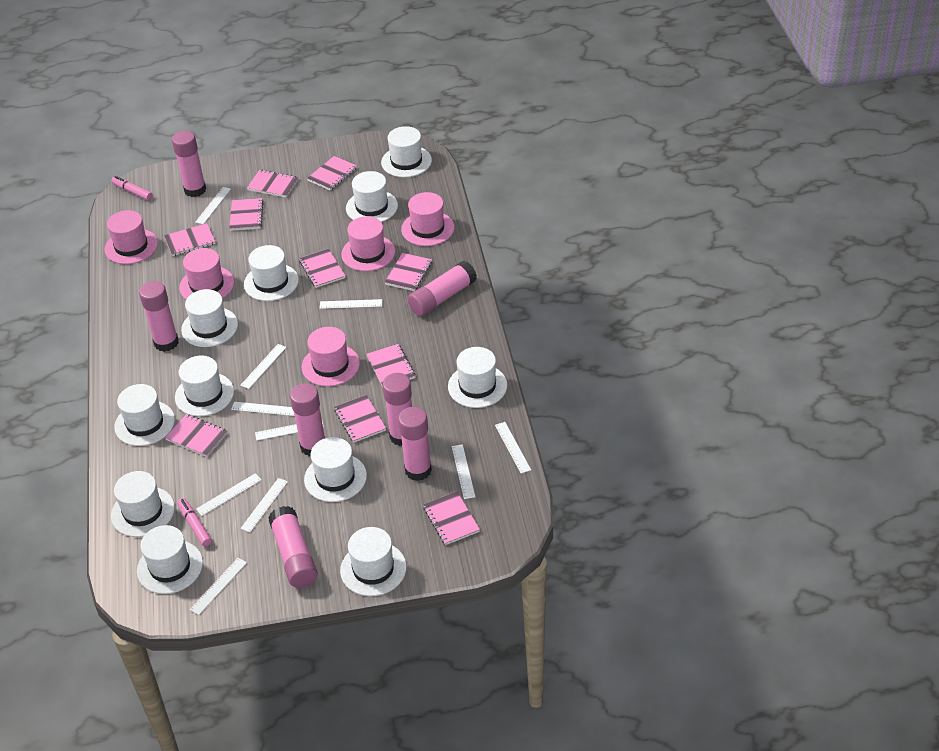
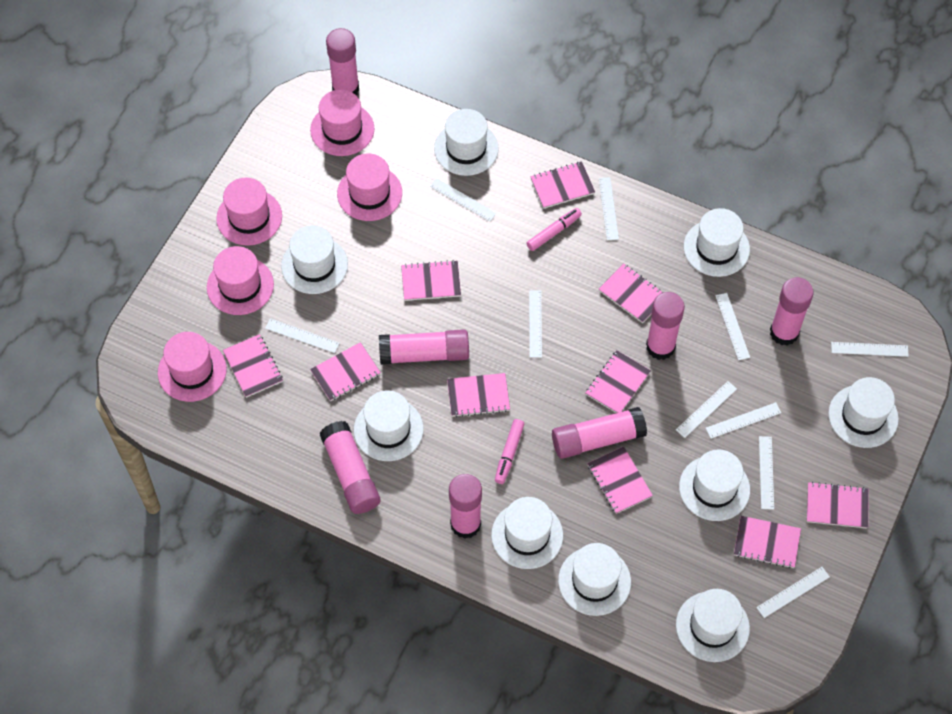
white hat: [111,471,175,537] [114,384,175,446] [137,525,203,594] [175,355,234,416] [181,289,238,347] [244,245,299,301] [304,437,367,502] [340,527,406,596] [346,171,398,222] [381,126,432,177] [448,347,507,408] = 11 -> [281,226,348,294] [354,391,424,461] [434,109,499,176] [491,497,563,569] [558,543,631,616] [676,589,750,662] [679,449,750,521] [684,208,750,277] [828,377,899,448] = 9

